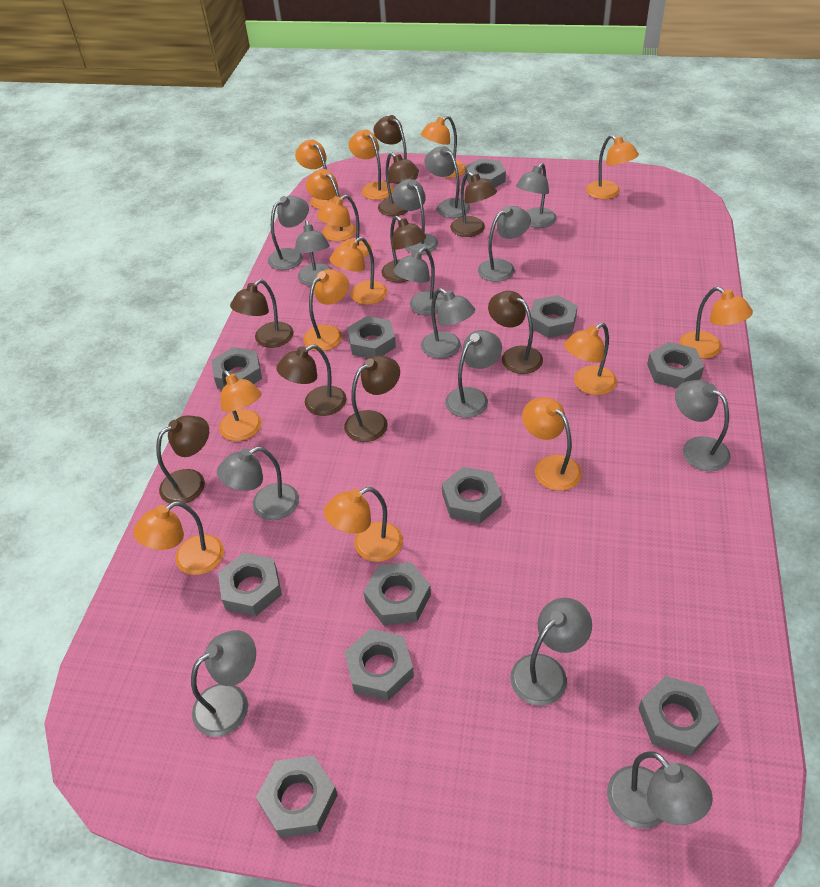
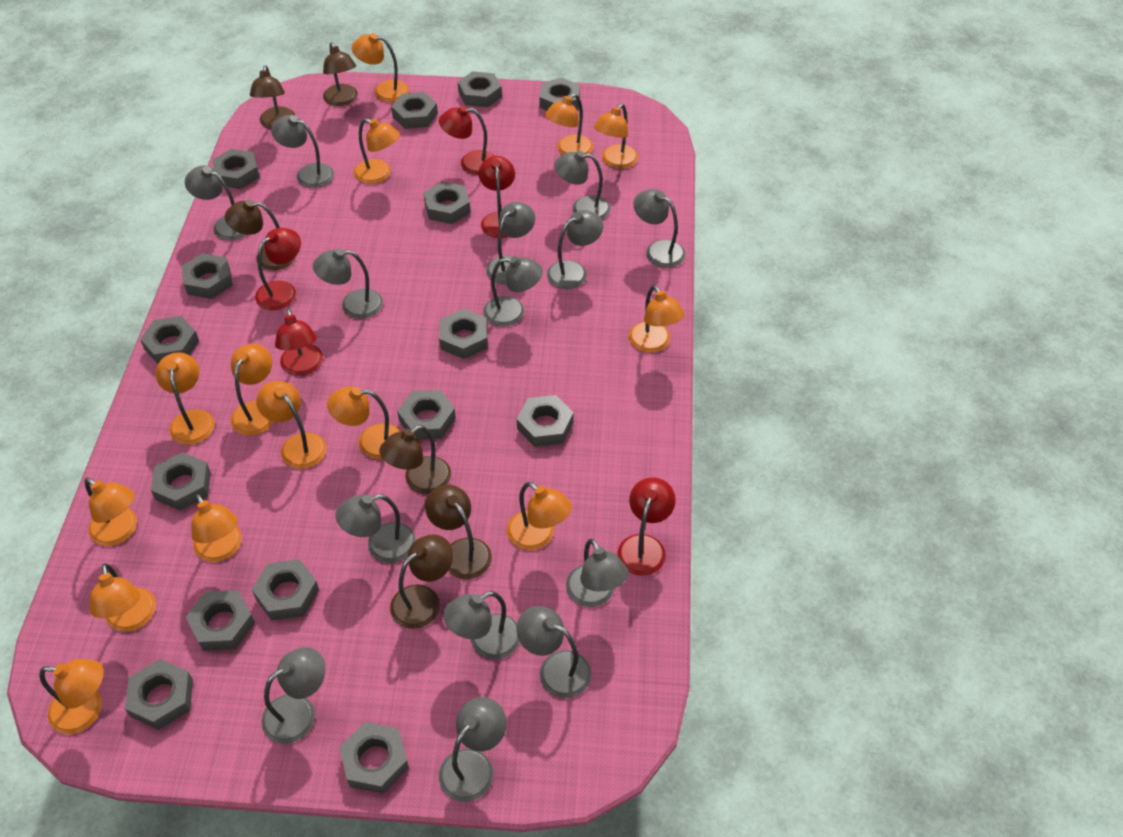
brown lamp: [156,415,209,504] [230,280,294,348] [276,344,347,416] [344,356,400,442] [373,115,418,184] [378,153,419,216] [381,216,426,283] [450,172,497,237] [488,291,543,374] = 9 -> [225,200,296,270] [250,65,295,129] [323,42,358,106] [379,425,451,494] [390,534,453,629] [425,485,492,579] = 6
grey nut: [212,347,262,389] [218,553,282,616] [256,756,338,838] [345,629,414,701] [347,316,396,358] [363,562,431,625] [442,467,502,523] [465,158,506,188] [530,295,578,338] [638,676,719,756] [647,342,704,388] = 11 -> [125,659,193,730] [140,316,199,364] [151,452,211,510] [181,253,233,299] [186,590,255,651] [212,149,260,189] [252,559,319,620] [339,722,409,794] [391,92,438,129] [397,390,456,440] [424,181,471,224] [440,309,488,359] [458,71,502,107] [517,395,574,447] [539,77,580,111] = 15
red lamp: none = 0 -> [255,228,301,310] [275,308,323,376] [439,106,494,175] [479,156,515,238] [617,477,676,576] = 5

